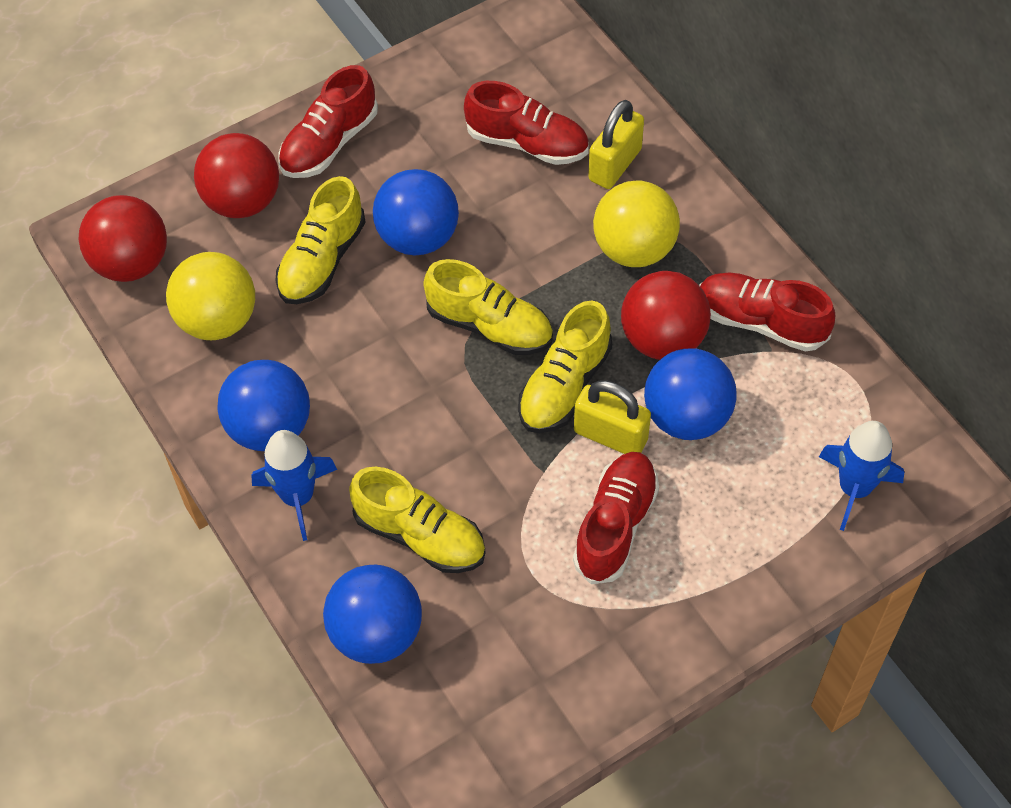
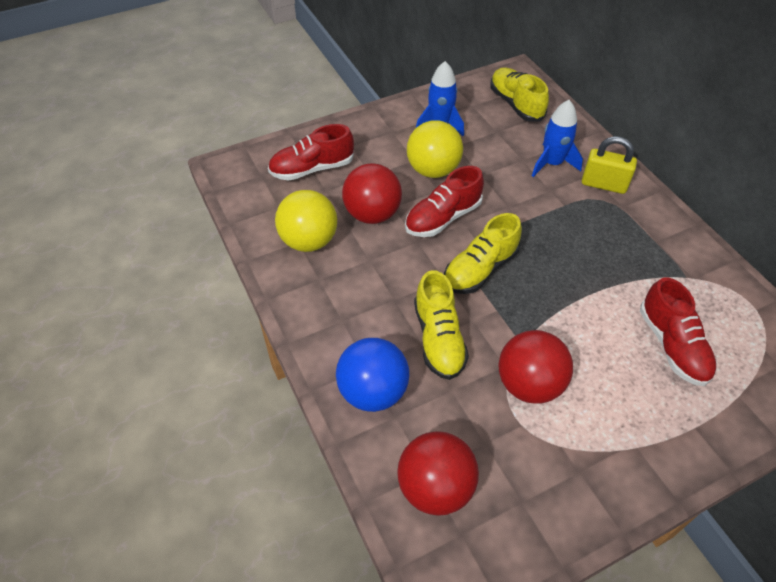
blue ball: [217,360,310,451] [323,565,422,664] [373,169,459,256] [644,349,737,440] = 4 -> [336,338,409,412] = 1
red shoe: [279,65,378,178] [464,81,589,165] [573,452,659,584] [699,273,835,352] = 4 -> [268,124,354,180] [405,166,484,237] [640,277,717,386] = 3
yellow padlock: [574,380,651,454] [588,100,644,189] = 2 -> [582,136,637,194] = 1
yellow shoe: [275,176,365,304] [349,467,486,573] [423,259,553,355] [518,301,612,433] = 4 -> [414,270,469,380] [444,213,522,294] [490,67,549,122] = 3

